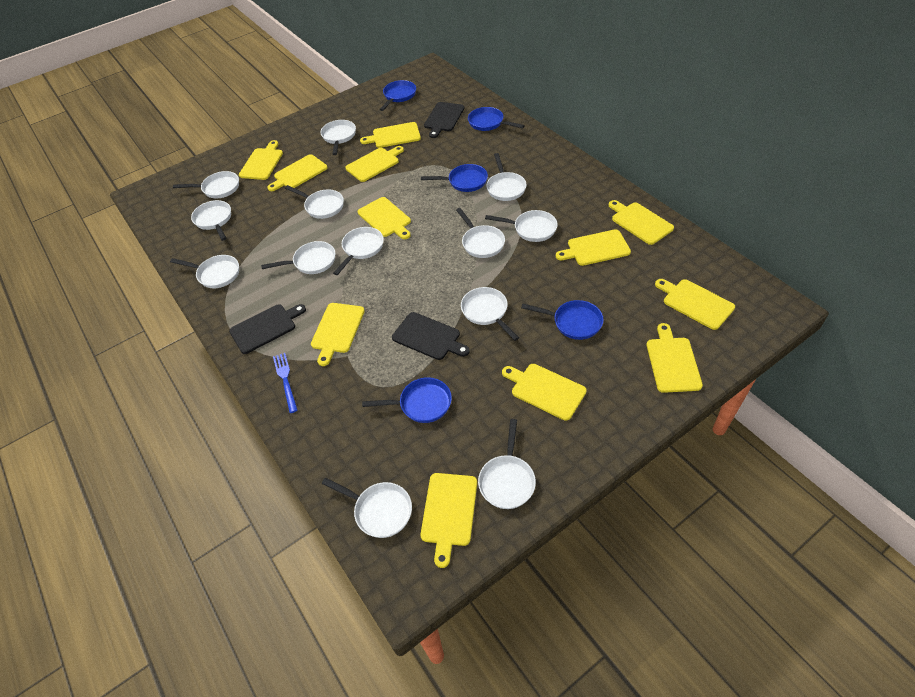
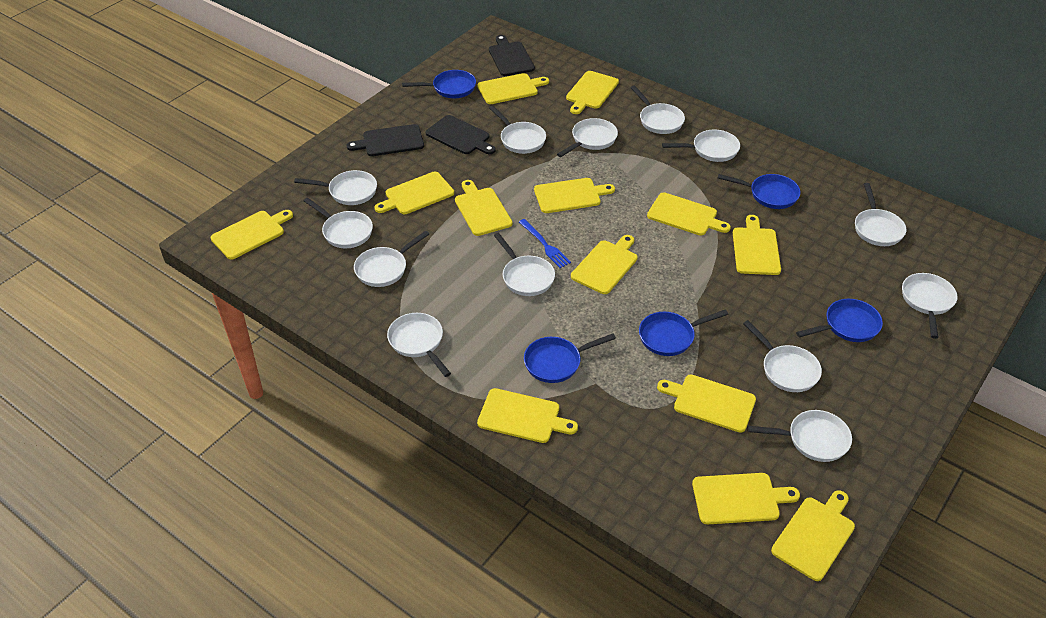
yellow cutting board: [239,140,283,180] [267,154,328,191] [311,303,365,366] [345,146,404,182] [358,197,411,239] [360,122,421,148] [420,473,477,568] [502,364,587,421] [556,229,631,266] [609,200,674,245] [647,323,703,393] [655,279,735,330] = 12 -> [211,210,293,260] [374,172,454,214] [455,180,513,236] [477,73,549,104] [477,388,578,443] [534,178,615,213] [566,71,619,114] [571,235,637,294] [647,192,731,236] [657,375,756,433] [692,473,800,524] [733,215,781,275] [771,490,855,581] = 13

